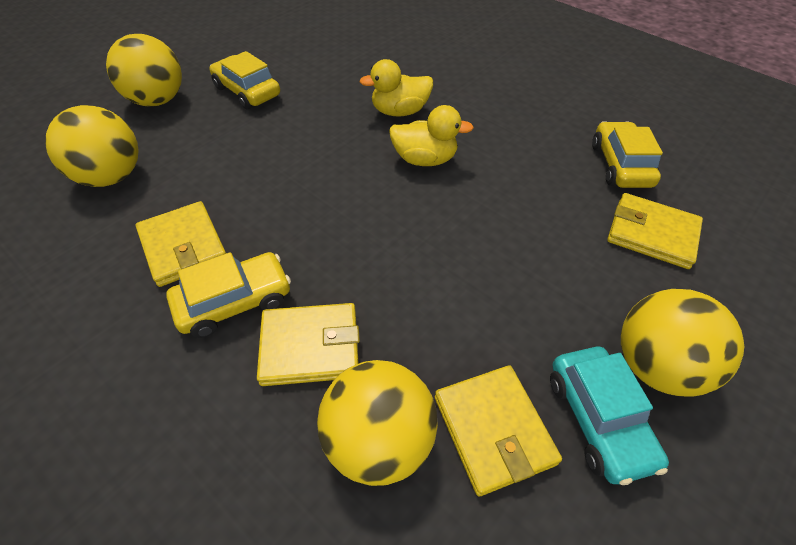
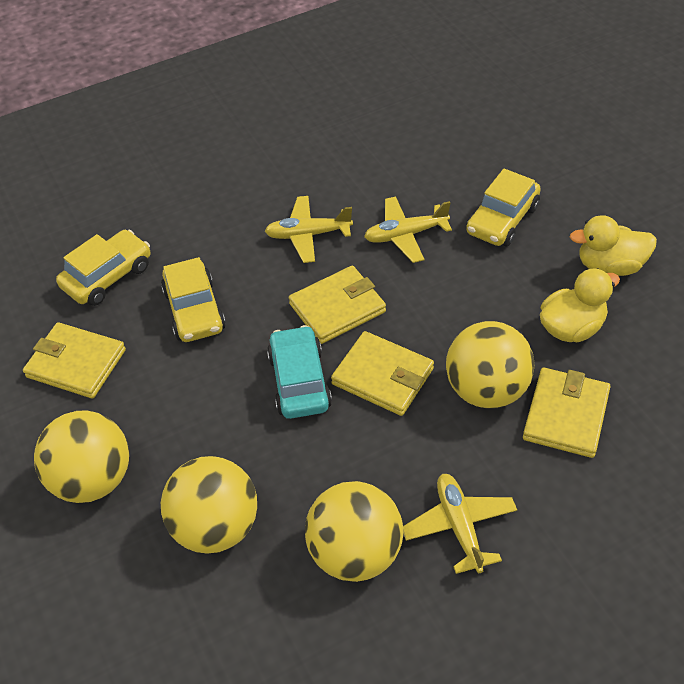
yellow plane: none = 0 -> [265,196,353,263] [364,196,452,263] [403,474,517,574] = 3

